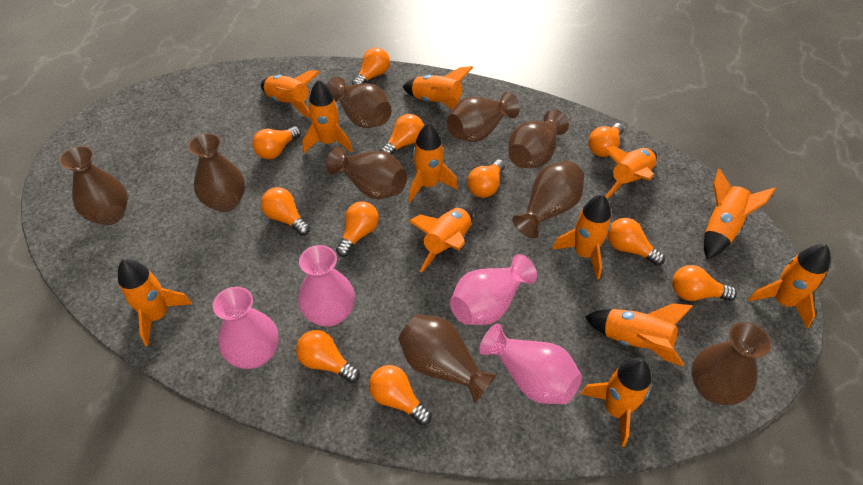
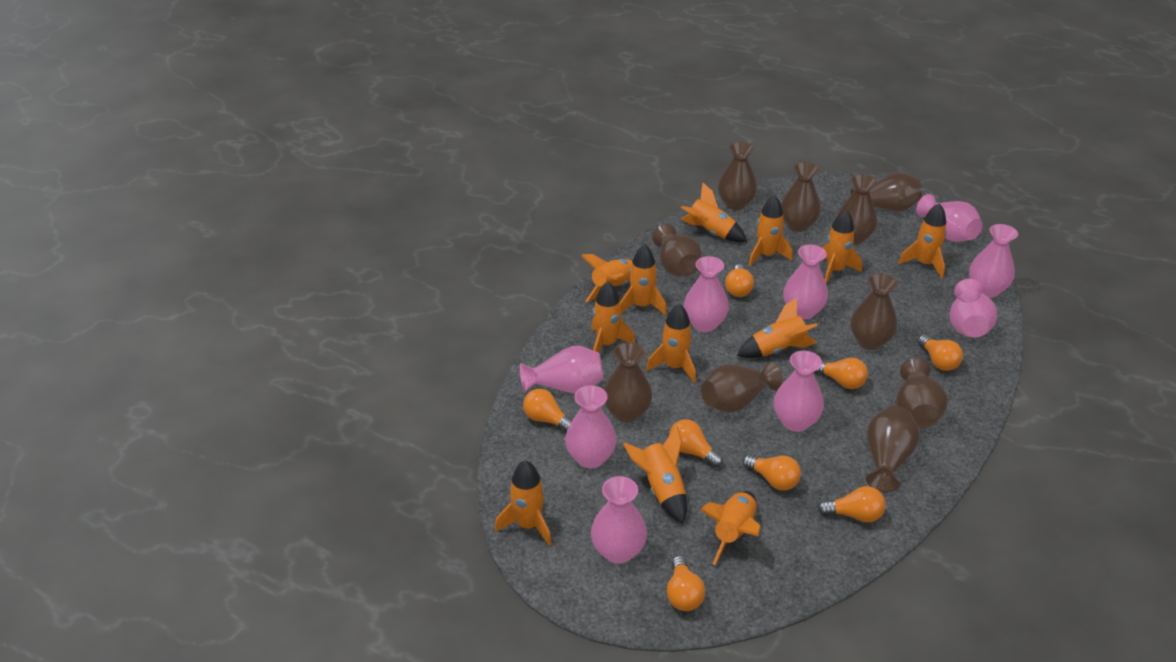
brown vase: [59,146,128,225] [188,133,245,212] [326,77,391,128] [326,146,407,199] [398,314,497,404] [447,92,520,142] [508,110,569,168] [512,161,584,238] [691,322,772,405] = 9 -> [604,342,652,423] [652,224,702,277] [701,362,783,413] [718,142,757,210] [781,162,821,232] [836,174,877,245] [850,273,898,350] [851,172,922,212] [866,405,920,492] [896,358,948,427] = 10
orange light bulb: [253,126,301,159] [261,187,310,236] [296,330,360,383] [336,201,379,257] [352,47,390,85] [369,365,432,425] [380,114,424,155] [467,159,505,198] [588,123,624,157] [608,218,665,266] [672,265,737,301] = 11 -> [523,389,572,432] [667,556,705,611] [669,419,723,467] [725,264,754,297] [743,455,801,491] [815,358,868,389] [818,486,886,522] [918,335,963,371] = 8
pink vase: [213,287,279,369] [298,245,355,326] [450,254,537,325] [479,323,582,404] = 4 -> [520,346,603,393] [565,385,617,468] [591,476,647,564] [684,256,729,332] [774,351,824,432] [783,245,828,320] [916,194,983,242] [950,278,997,337] [969,224,1018,298] = 9

